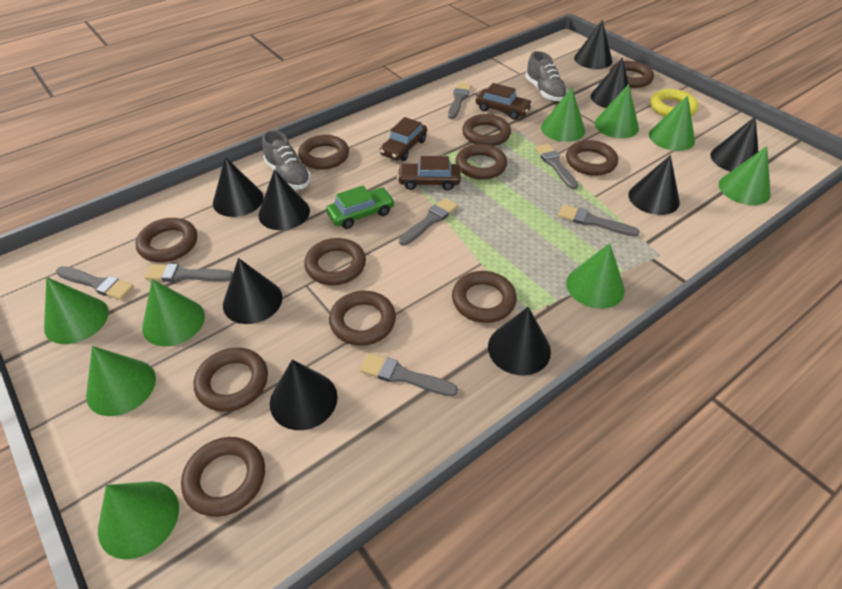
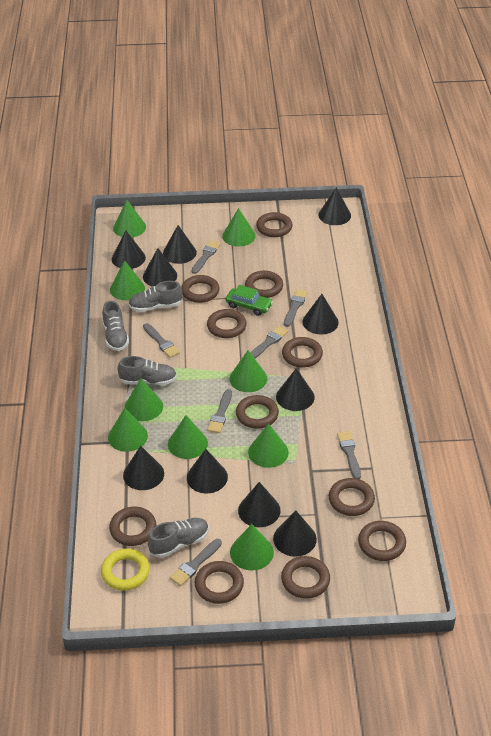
black cone: [213,157,264,217] [223,258,282,324] [258,169,310,230] [270,360,338,430] [488,307,551,375] [574,20,612,69] [591,57,629,108] [628,155,680,215] [710,116,758,172] = 9 -> [112,230,146,269] [123,446,164,490] [143,248,177,287] [163,225,197,264] [187,449,228,493] [238,482,281,527] [273,510,317,557] [276,368,315,411] [302,294,339,335] [319,187,351,225] = 10
brown car: [380,117,427,161] [397,156,461,190] [476,83,533,120] = 3 -> none = 0
grey shoe: [262,130,311,190] [525,51,568,101] = 2 -> [102,301,129,351] [117,356,177,385] [128,281,182,312] [148,518,209,558] = 4

